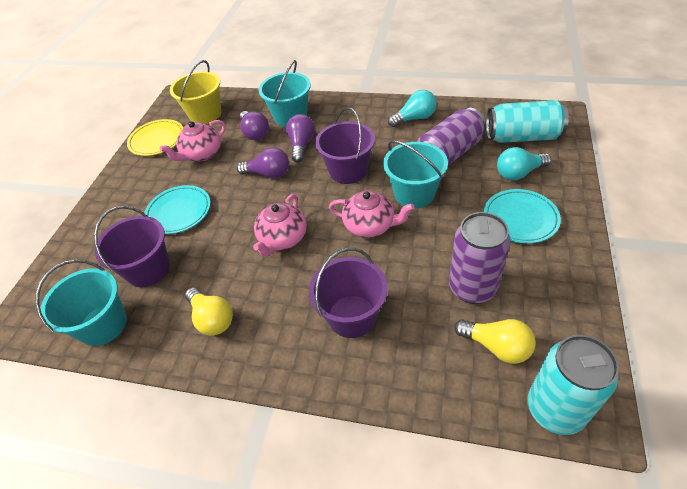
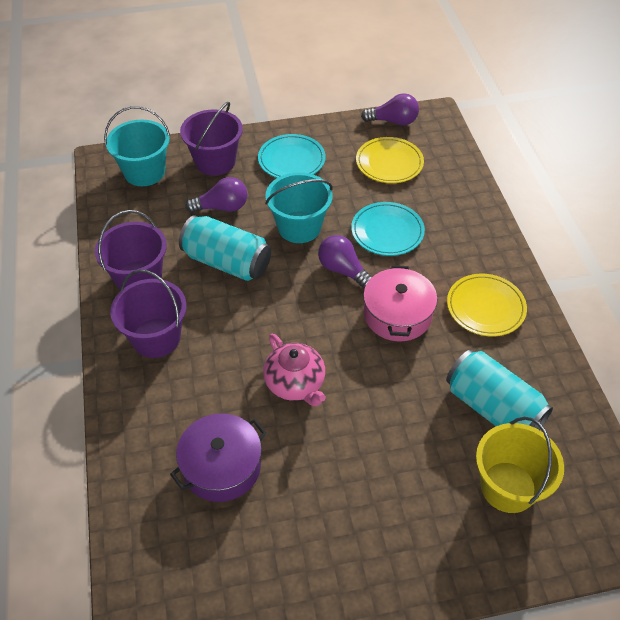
pink pot: none = 0 -> [363,265,437,341] = 1
pink teapot: [160,120,226,161] [253,194,307,257] [329,190,415,238] = 3 -> [263,334,326,406] = 1
purple can: [417,108,486,165] [449,212,510,304] = 2 -> none = 0
purple pot: none = 0 -> [170,413,267,502] = 1
turquoise bucket: [35,260,127,346] [259,60,311,127] [383,140,448,208] = 3 -> [104,106,170,186] [265,172,333,243] = 2
turquoise light bulb: [388,90,437,127] [497,147,551,180] = 2 -> none = 0
yellow light bulb: [185,287,233,336] [454,319,536,364] = 2 -> none = 0
yellow plate: [127,119,183,156] = 1 -> [356,137,424,183] [447,274,527,336] = 2

